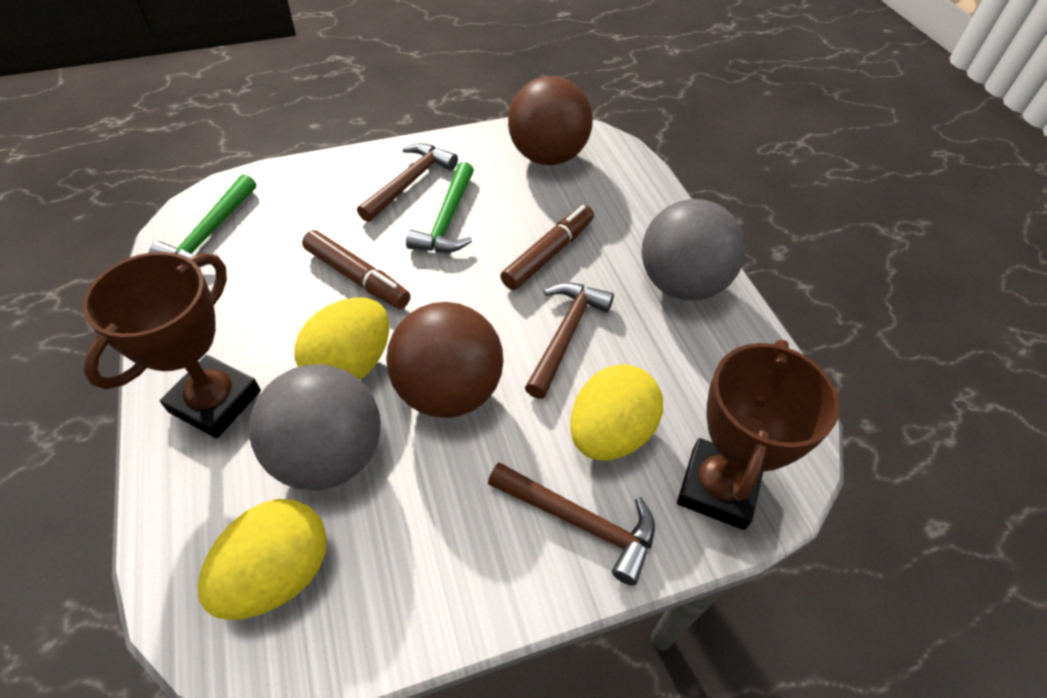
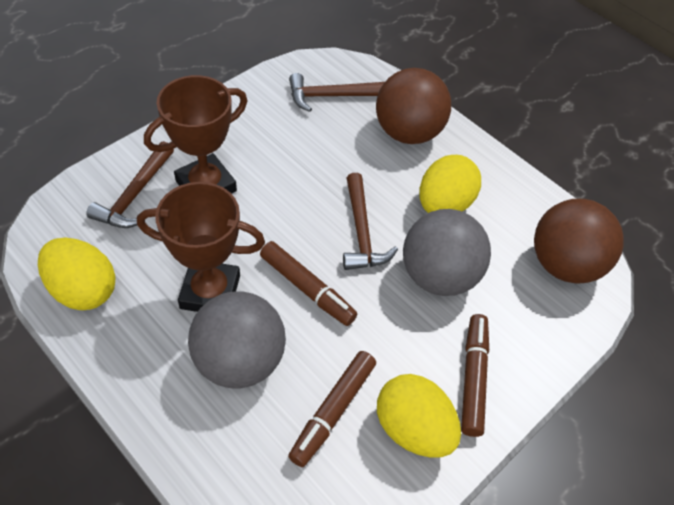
brown marker: [302,230,411,309] [500,205,594,290] = 2 -> [260,241,357,326] [288,351,376,467] [461,314,489,437] = 3
green hammer: [149,174,256,267] [406,162,474,253] = 2 -> none = 0

